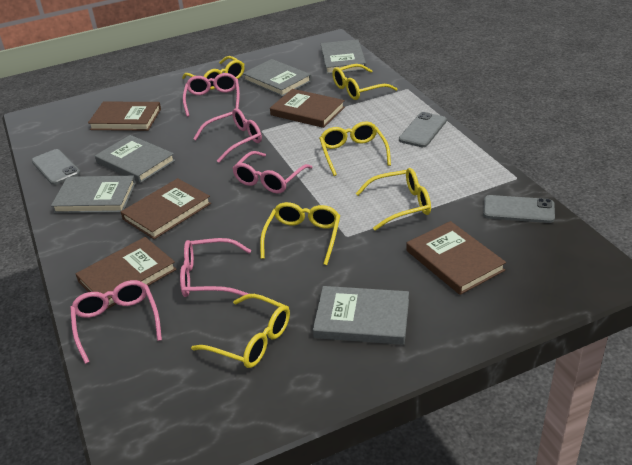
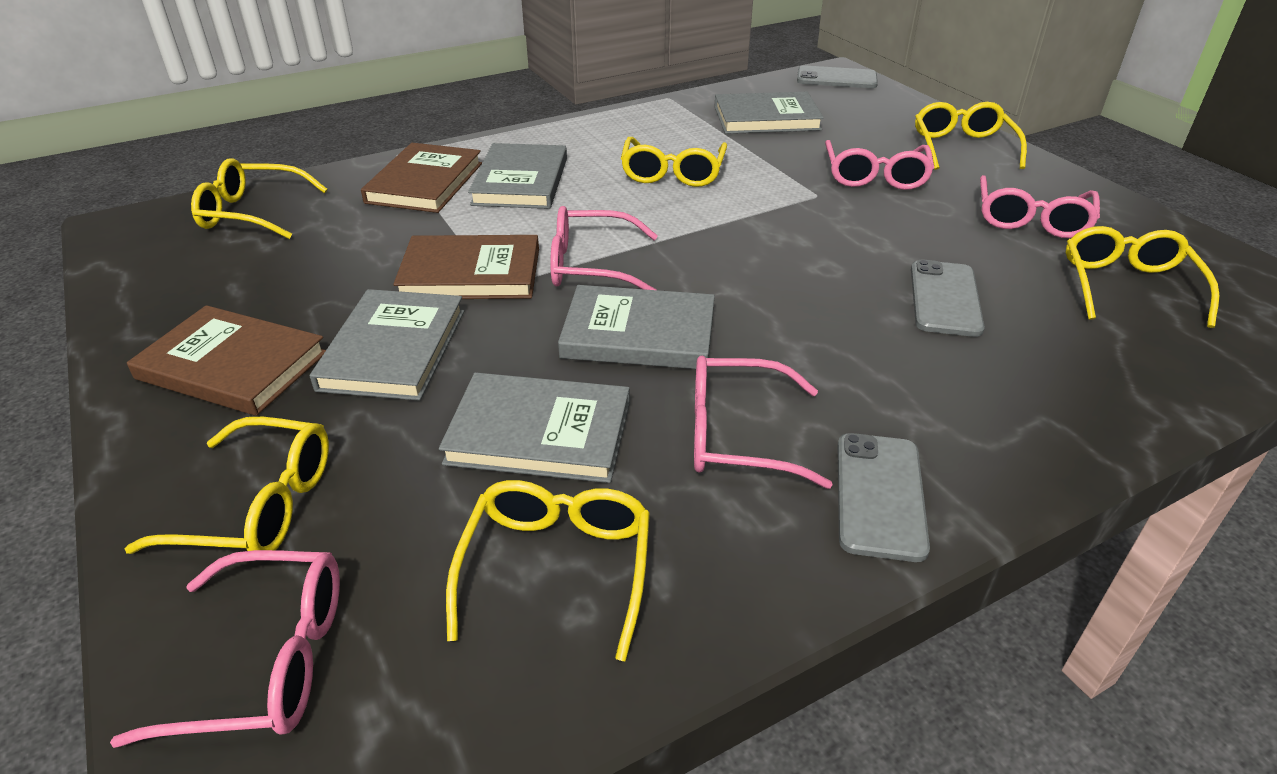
brown book: [76,237,177,310] [88,102,161,131] [121,178,211,239] [270,89,345,128] [406,221,506,295] = 5 -> [127,305,326,416] [361,143,482,213] [393,235,539,299] = 3

